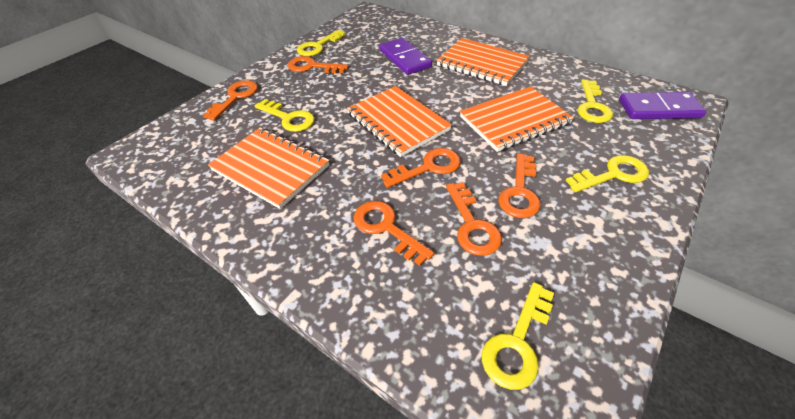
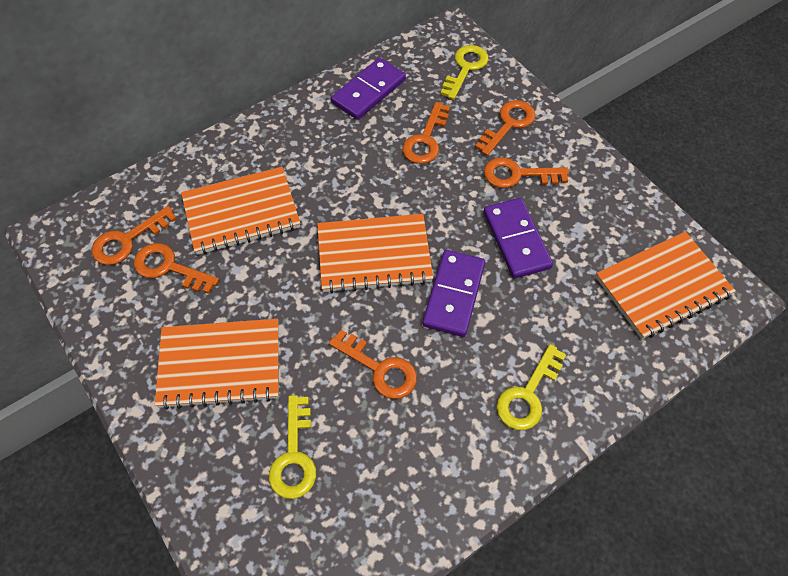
purple domino: [380,38,432,75] [619,92,707,119] = 2 -> [331,58,406,120] [423,250,485,337] [483,198,553,278] = 3
yellow key: [255,99,315,132] [297,30,346,56] [482,282,554,390] [566,155,649,193] [577,80,613,123] = 5 -> [269,395,316,499] [441,45,488,100] [496,344,566,430] = 3

